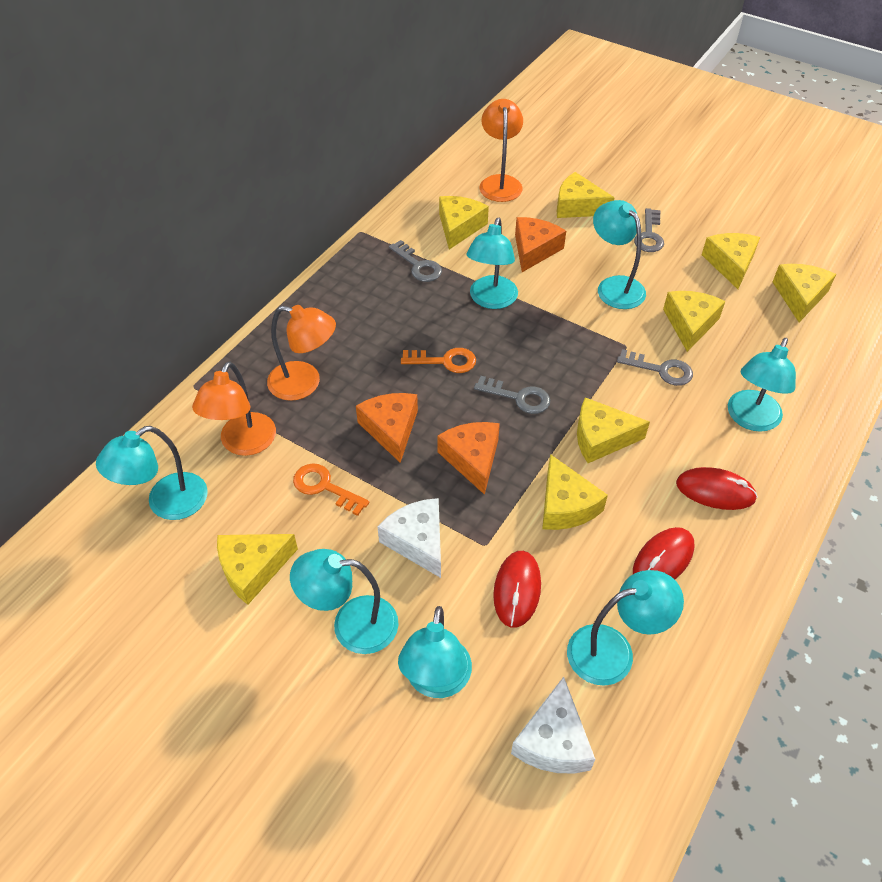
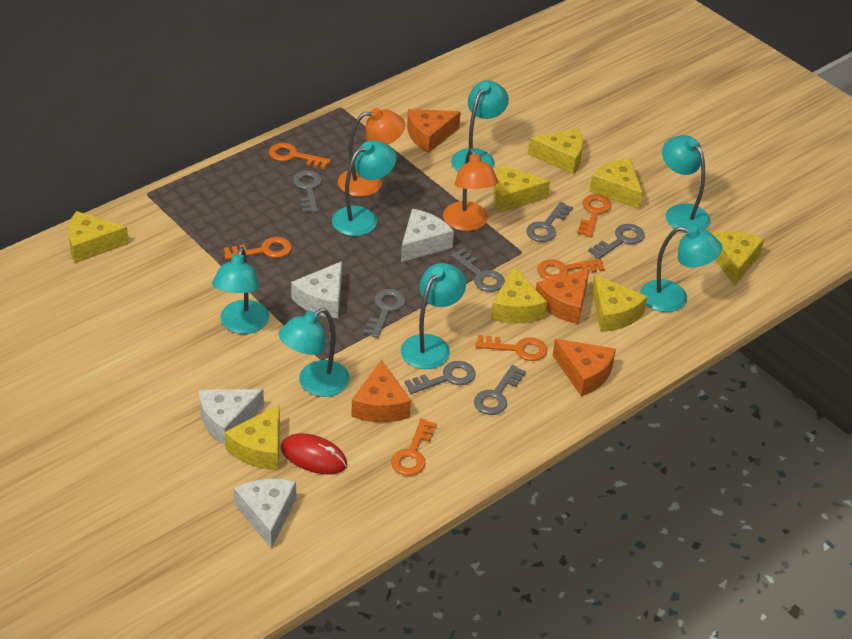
grey key: [389,240,442,282] [474,376,550,414] [617,349,693,386] [634,208,664,252] = 4 -> [293,170,322,213] [363,289,406,338] [405,361,475,394] [451,248,505,292] [474,365,526,415] [526,202,573,242] [588,224,645,259] = 7
orange cheese: [356,393,418,463] [437,422,500,495] [515,217,566,272] = 3 -> [351,360,411,422] [407,109,461,153] [536,269,589,324] [553,339,616,396] = 4
orange key: [293,463,369,516] [401,348,476,373] = 2 -> [224,237,292,260] [269,143,331,169] [391,419,437,476] [475,335,547,361] [537,259,605,280] [577,194,611,237] = 6
orange lamp: [192,362,276,456] [267,305,336,401] [479,99,523,202] = 3 -> [338,108,405,197] [443,148,498,231] = 2
red mouse: [493,551,541,628] [633,527,694,580] [676,467,758,510] = 3 -> [281,433,347,475] = 1
white cheese: [377,498,441,578] [511,677,595,773] = 2 -> [199,389,264,445] [234,479,296,549] [291,261,342,318] [401,209,454,262] = 4

